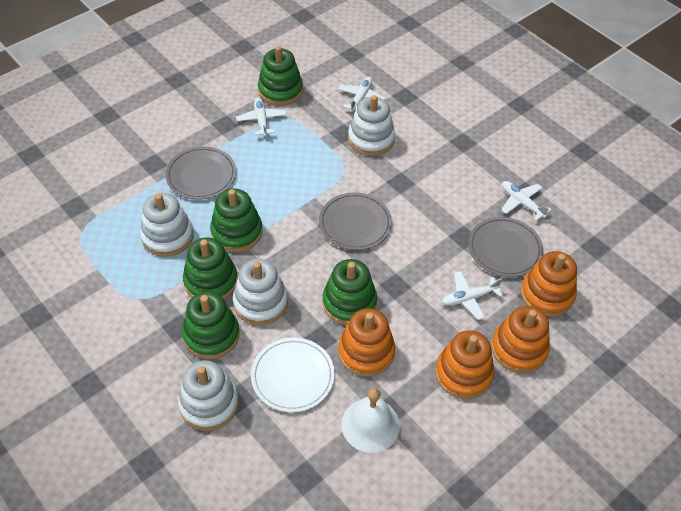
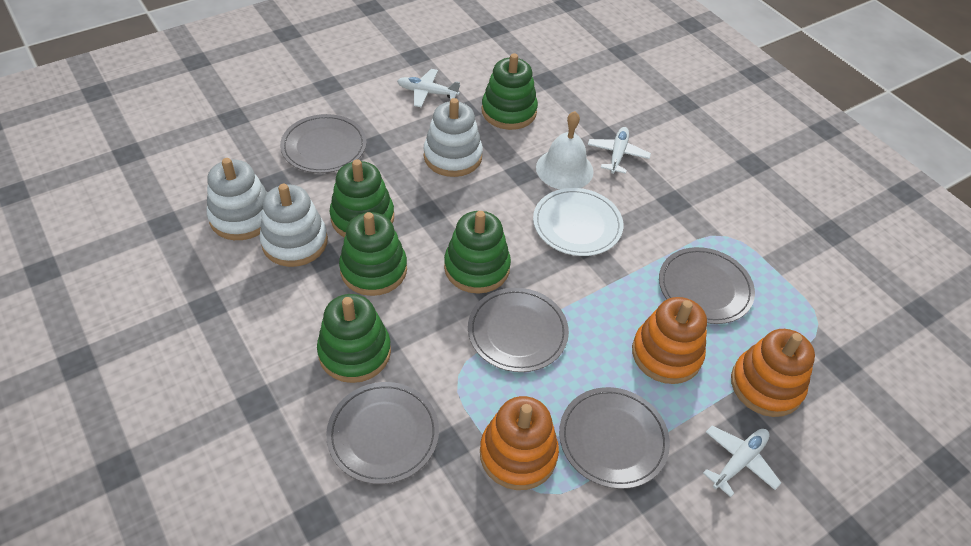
grey plate: [165,146,236,200] [319,192,392,250] [468,217,543,277] = 3 -> [280,114,367,173] [326,382,439,484] [468,288,569,372] [559,387,670,489] [659,247,755,324] = 5
orange stacking toy: [338,308,395,377] [435,330,494,399] [491,306,550,374] [521,251,577,317] = 4 -> [480,396,559,490] [632,297,707,384] [731,329,815,417] = 3
white plane: [236,97,287,137] [338,77,386,112] [442,271,503,320] [501,181,551,221] = 4 -> [397,69,460,107] [588,127,651,174] [703,426,781,497] = 3
white stacking toy: [140,193,194,257] [178,360,239,431] [233,259,288,325] [348,95,395,156] = 4 -> [207,158,267,240] [259,184,328,267] [424,98,483,177] = 3

